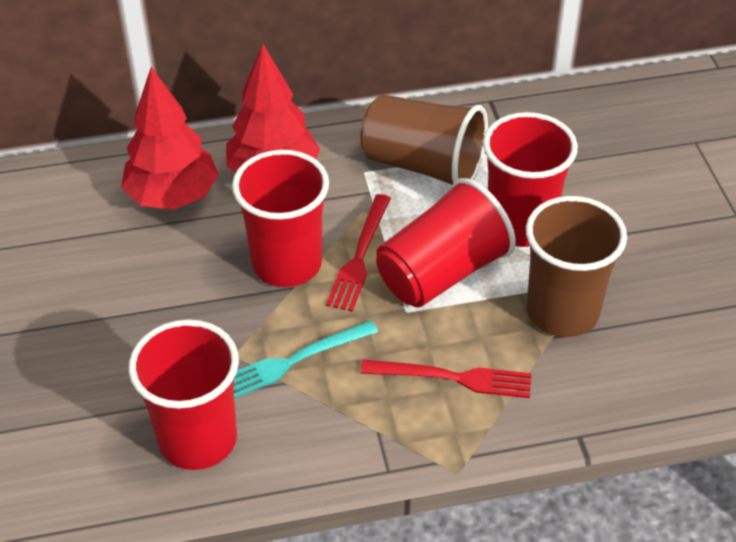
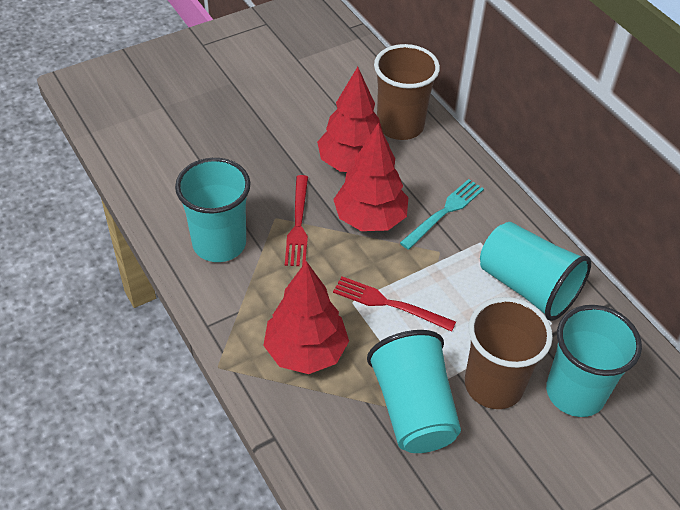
red cup: [129,319,239,470] [232,150,329,287] [376,178,516,308] [483,112,578,247] = 4 -> none = 0
red tree: [121,67,219,210] [226,44,320,173] = 2 -> [263,261,349,374] [317,67,389,172] [333,123,409,231] = 3
turquoise cup: none = 0 -> [175,158,251,262] [367,330,461,453] [480,222,591,321] [546,305,642,417] = 4

